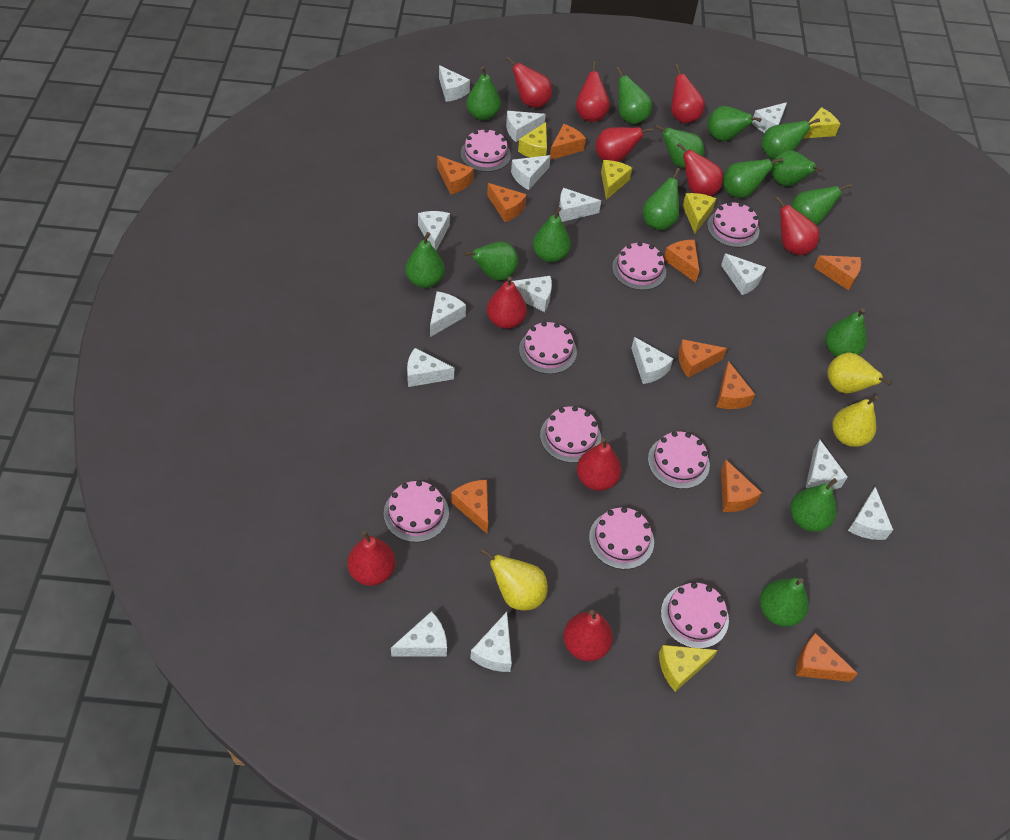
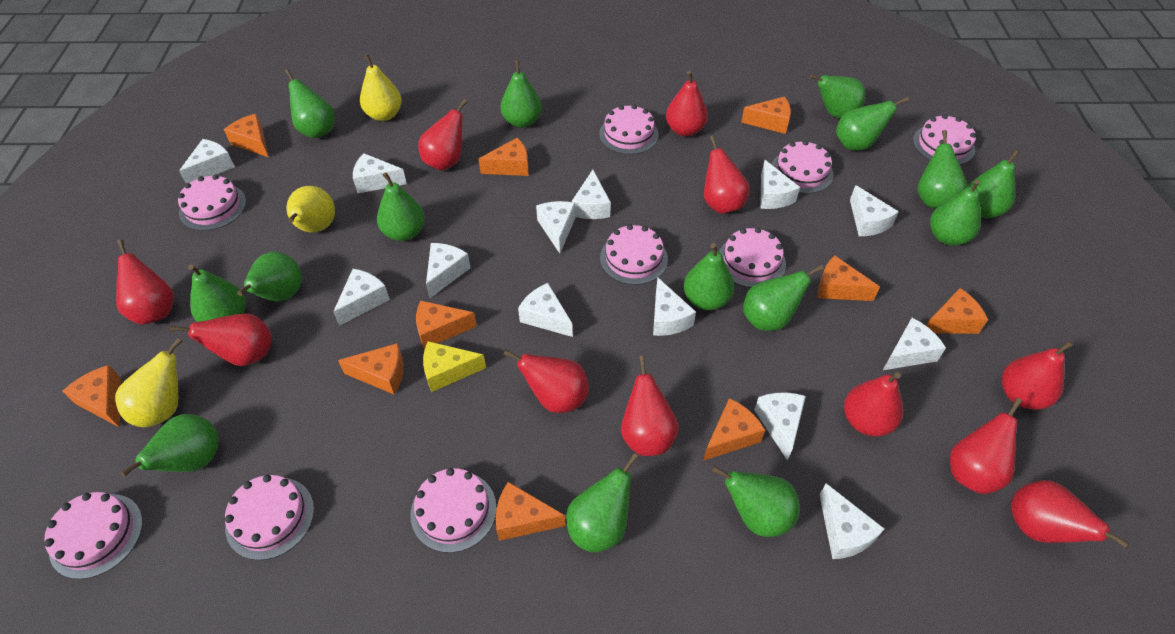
red pear: [347,531,396,586] [487,276,527,329] [506,57,552,108] [563,610,613,661] [576,61,610,122] [577,438,621,491] [595,127,653,162] [671,64,705,124] [677,143,723,196] [775,197,819,256] = 10 -> [116,239,174,325] [170,313,271,366] [418,99,468,170] [503,349,589,413] [621,356,679,456] [666,71,708,136] [704,136,750,214] [844,372,903,436] [950,398,1022,494] [1002,341,1074,410] [1011,480,1130,549] = 11
white cheese: [391,611,447,657] [407,348,454,387] [418,211,450,250] [430,291,466,337] [439,65,470,102] [470,612,512,672] [506,111,546,142] [511,155,551,190] [512,276,552,312] [559,188,601,222] [631,337,673,384] [721,253,766,295] [752,102,787,133] [805,439,848,490] [848,487,893,540] = 15 -> [179,139,235,183] [333,269,390,326] [353,153,407,193] [426,243,470,298] [518,283,573,337] [536,201,576,253] [572,170,611,219] [653,278,696,336] [754,393,806,460] [760,160,800,209] [819,484,884,559] [850,185,899,236] [883,318,946,370] = 13
yellow cheese: [518,122,547,157] [601,160,632,200] [659,645,718,692] [682,193,716,234] [803,107,840,138] = 5 -> [423,341,486,392] = 1

